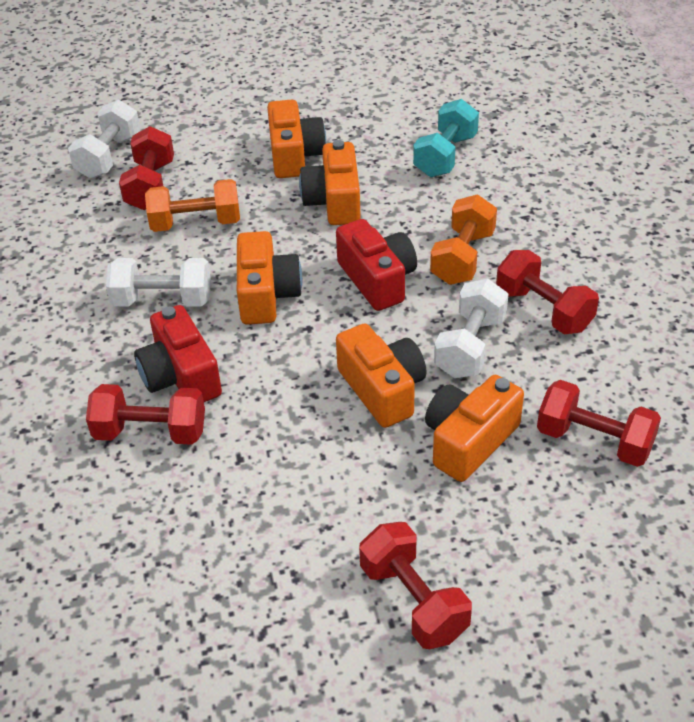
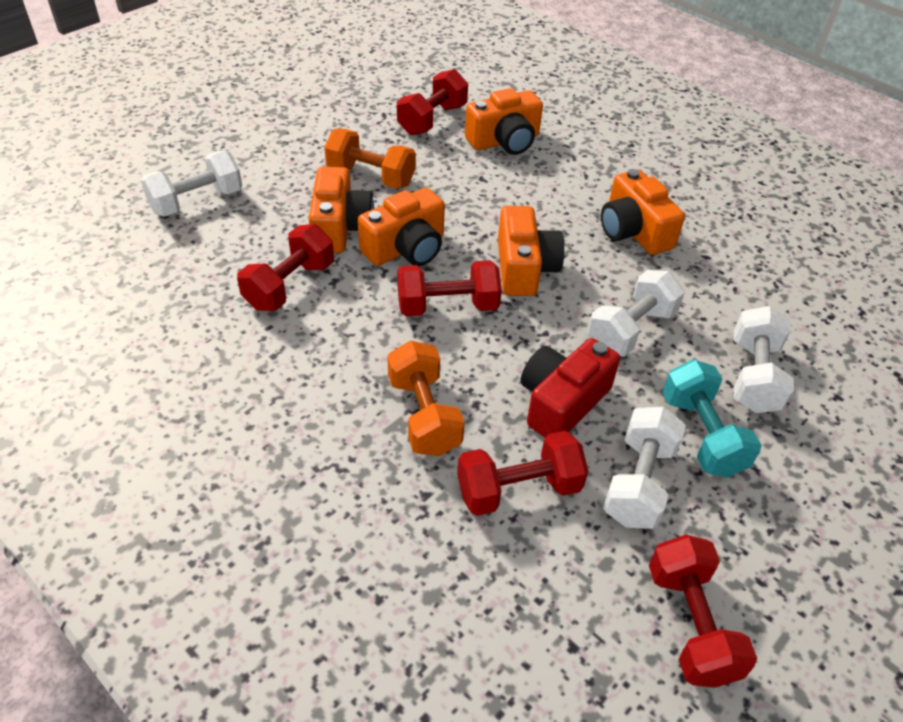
red camera: [134,305,222,402] [336,219,417,311] = 2 -> [521,338,620,438] = 1
white dumbbell: [68,100,141,179] [106,258,211,307] [434,279,508,378] = 3 -> [141,151,242,217] [588,270,685,357] [603,407,686,529] [734,306,794,413] = 4

